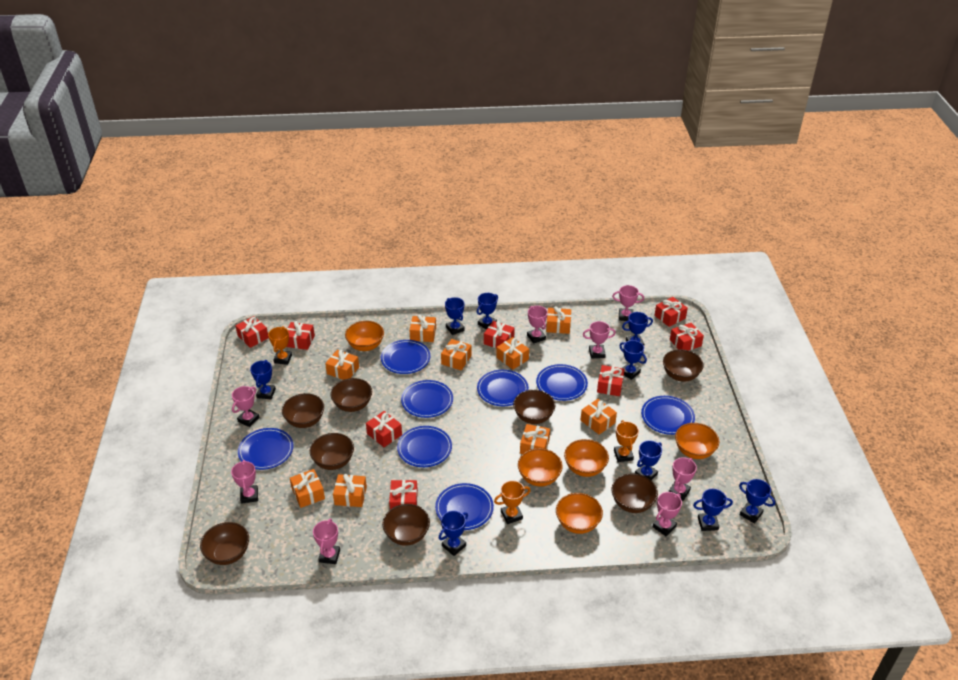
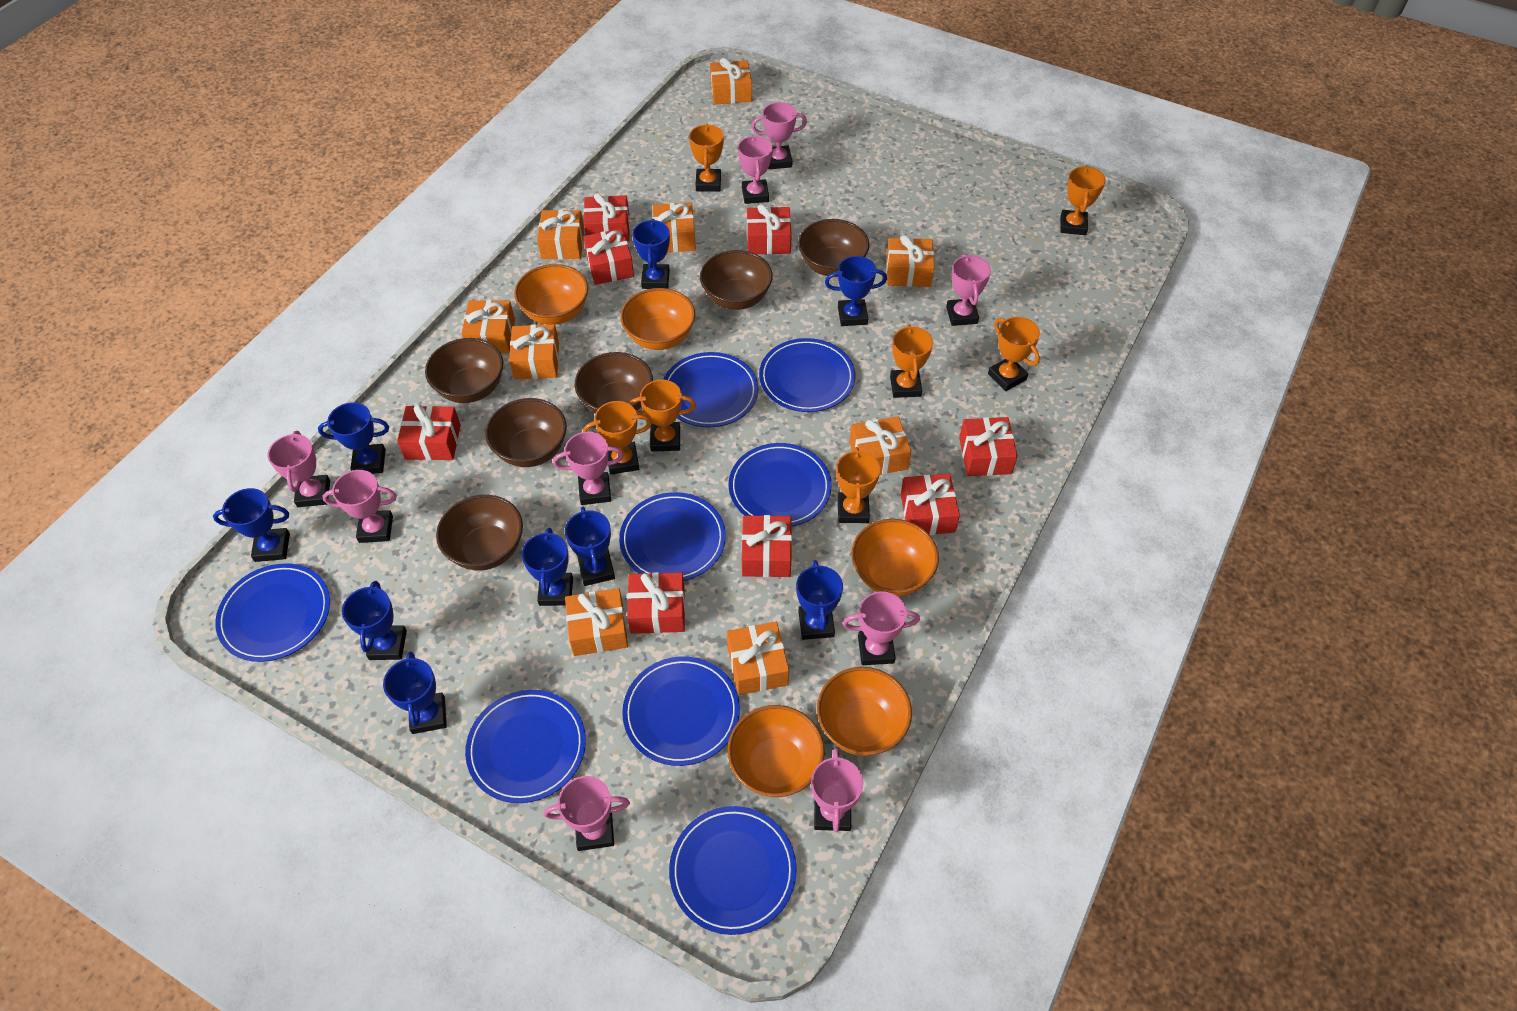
brown bowl: [200,522,249,565] [282,393,324,428] [310,433,354,470] [331,378,372,412] [382,504,430,546] [513,390,555,424] [612,473,658,513] [663,349,704,382] = 8 -> [425,338,503,403] [436,495,523,570] [485,398,567,467] [575,352,653,413] [700,250,773,310] [798,219,870,277] = 6
orange trophy: [268,326,292,365] [494,480,531,524] [614,420,639,462] = 3 -> [583,401,652,474] [628,380,696,451] [689,124,724,192] [836,447,880,523] [890,324,933,398] [988,317,1040,391] [1061,166,1106,235] = 7
pink trophy: [231,460,258,504] [232,386,260,427] [313,518,340,564] [527,306,548,344] [583,321,616,358] [612,285,644,321] [653,492,682,537] [669,457,697,501] = 8 -> [268,431,330,507] [322,470,397,543] [544,776,630,851] [553,432,624,505] [738,135,773,204] [751,102,807,169] [811,748,863,832] [843,591,920,665] [946,254,991,326] = 9

